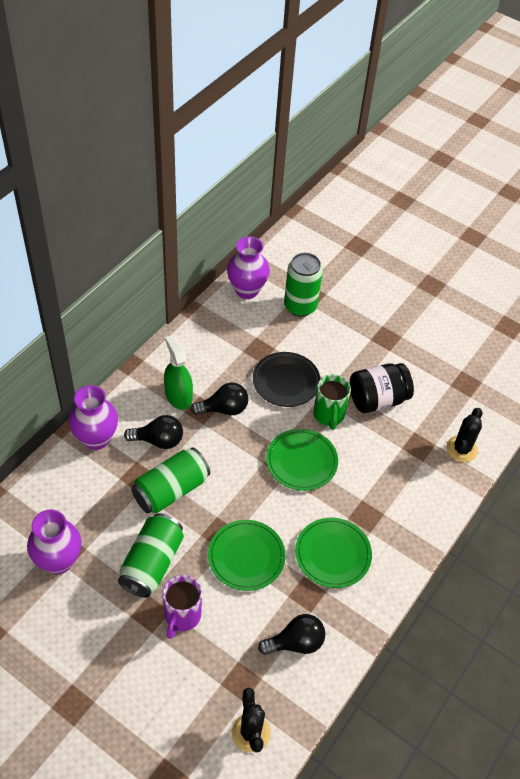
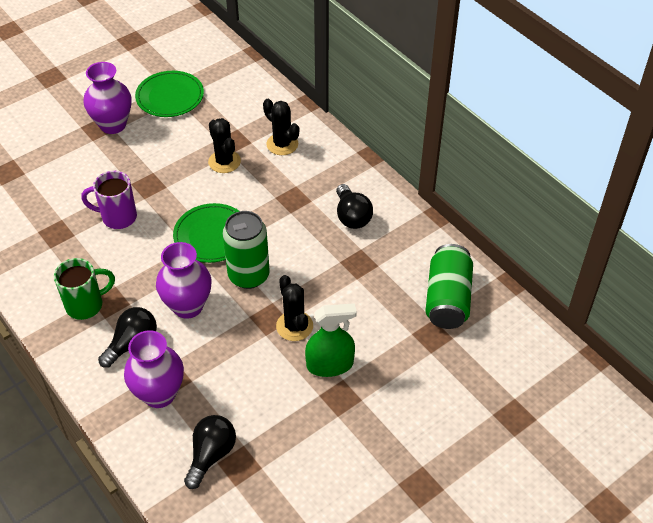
black cactus: [232,688,270,753] [446,408,483,462] = 2 -> [208,118,241,173] [263,99,299,155] [276,275,313,341] = 3
black jar: [350,363,414,413] = 1 -> none = 0
black plate: [253,352,320,407] = 1 -> none = 0
green can: [118,513,184,598] [131,447,210,514] [284,253,323,317] = 3 -> [222,211,270,289] [425,244,473,329] = 2
green plate: [208,520,285,591] [266,429,338,491] [295,518,372,588] = 3 -> [135,71,204,117] [173,203,239,263] = 2

